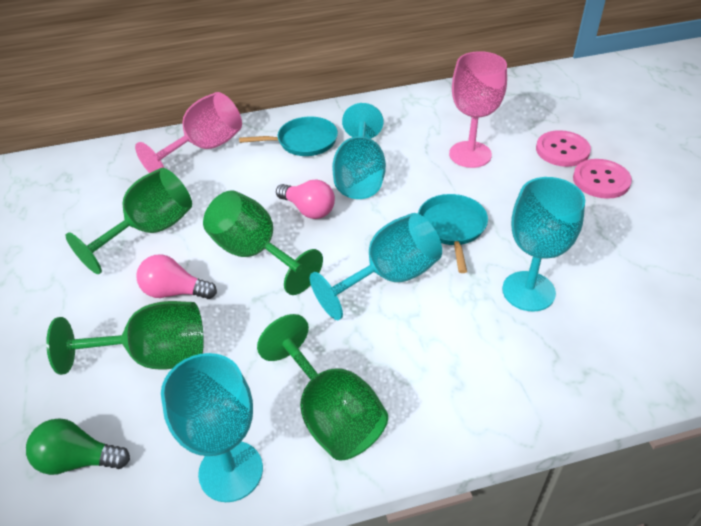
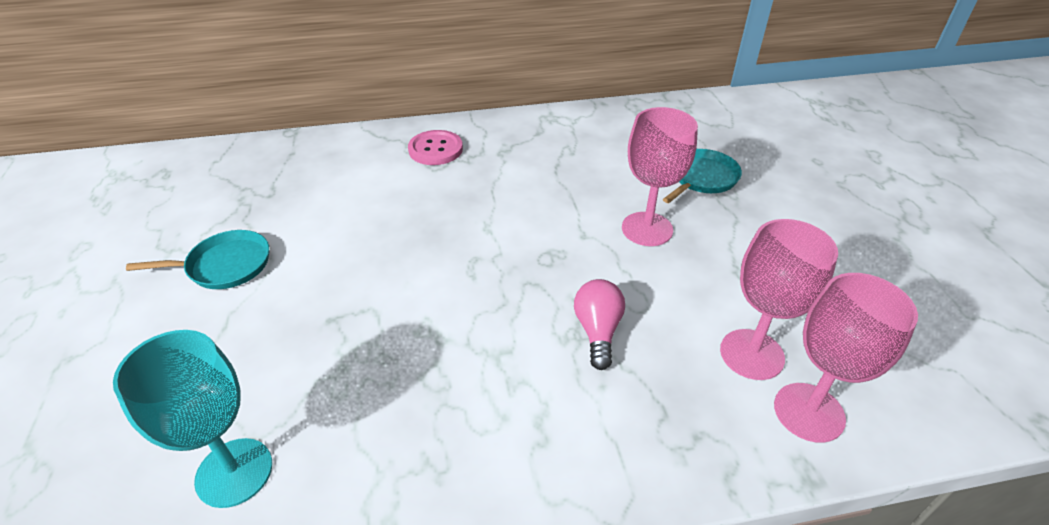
green goblet: [46,301,204,375] [65,168,192,274] [203,190,323,295] [257,314,388,461] = 4 -> none = 0
green light bulb: [26,418,130,475] = 1 -> none = 0
pink button: [536,130,591,167] [573,159,632,199] = 2 -> [408,130,463,165] = 1
pink goblet: [135,92,242,173] [449,51,507,168] = 2 -> [622,107,698,246] [720,219,838,380] [774,273,918,443] = 3
pink light bulb: [137,254,217,299] [276,180,335,219] = 2 -> [574,279,625,370] = 1
turquoise goblet: [161,353,263,502] [310,213,442,320] [332,103,386,199] [502,177,585,312] = 4 -> [113,330,272,508] = 1

